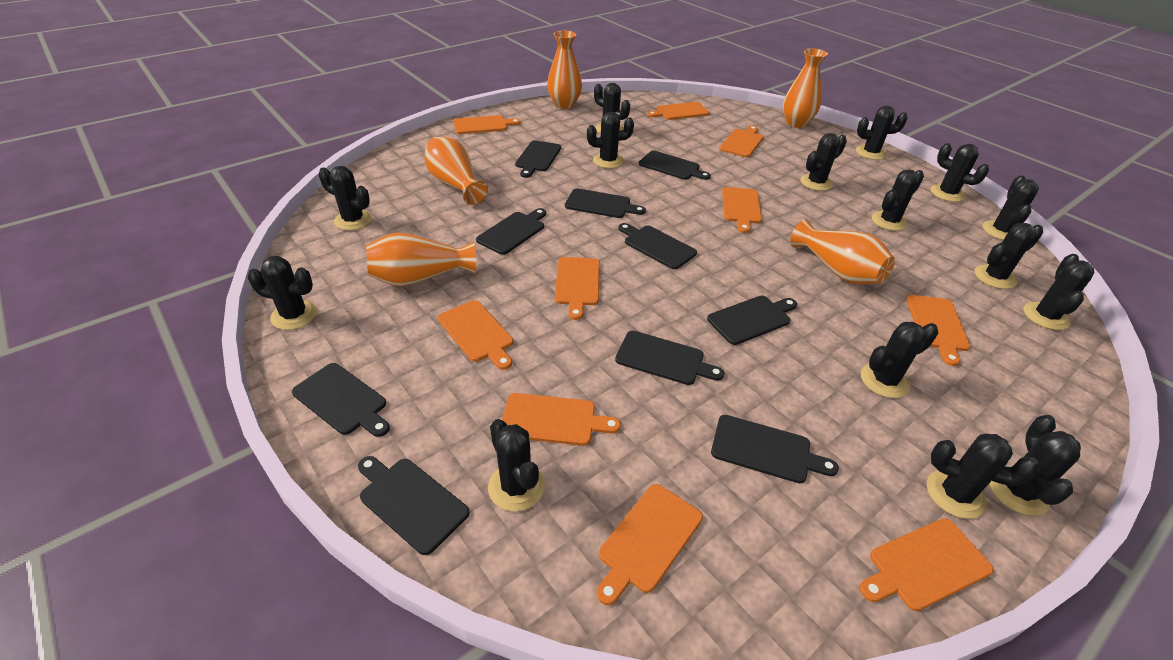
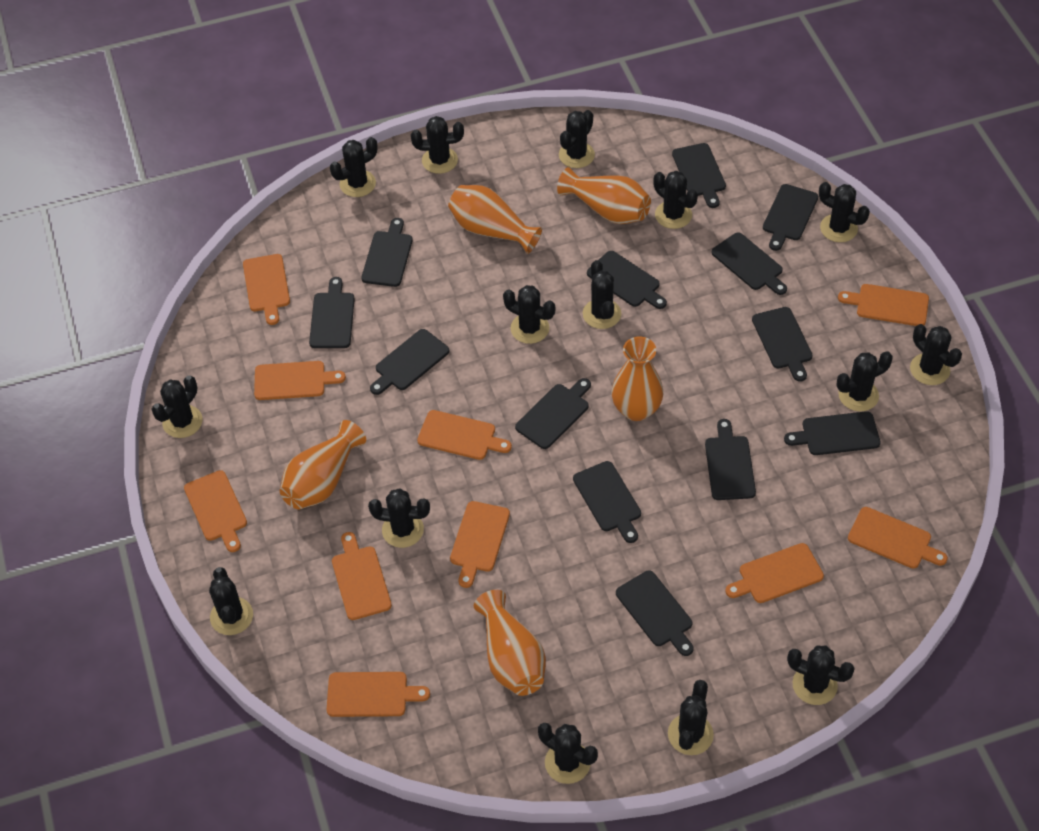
black cutting board: [292,363,390,437] [358,456,469,555] [476,208,546,255] [515,140,561,178] [565,188,646,218] [615,331,724,385] [618,223,697,269] [639,151,711,180] [707,296,797,345] [711,415,839,483] = 10 -> [309,277,355,348] [361,218,413,287] [370,329,449,395] [515,378,591,449] [573,461,641,543] [587,251,667,309] [616,570,694,656] [672,143,726,208] [705,419,756,500] [712,232,787,295] [752,307,813,382] [763,184,818,251] [784,411,881,455] = 13

